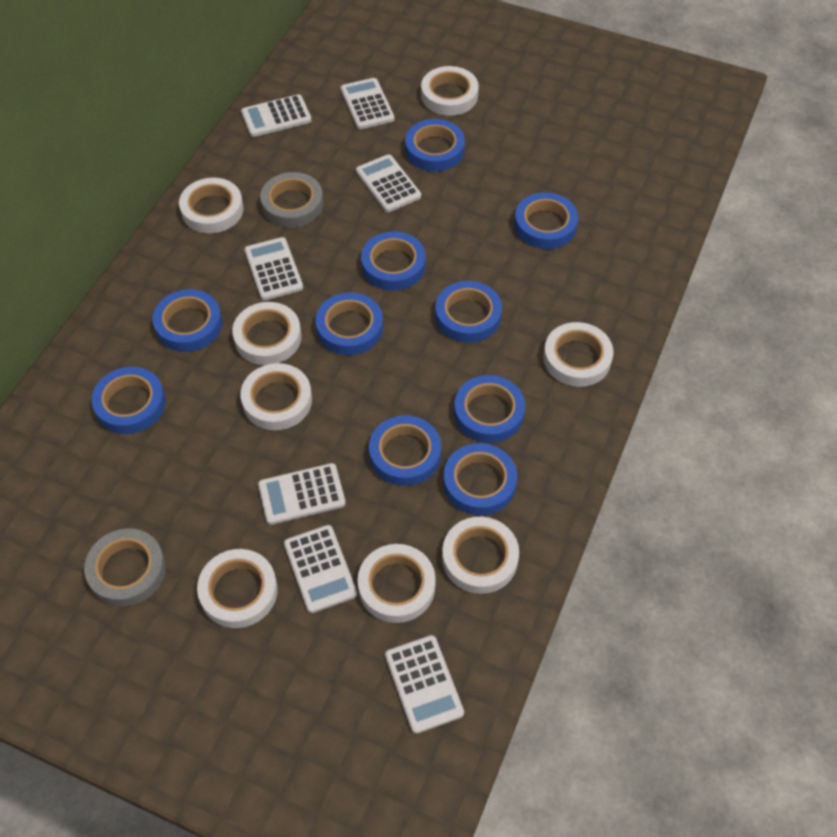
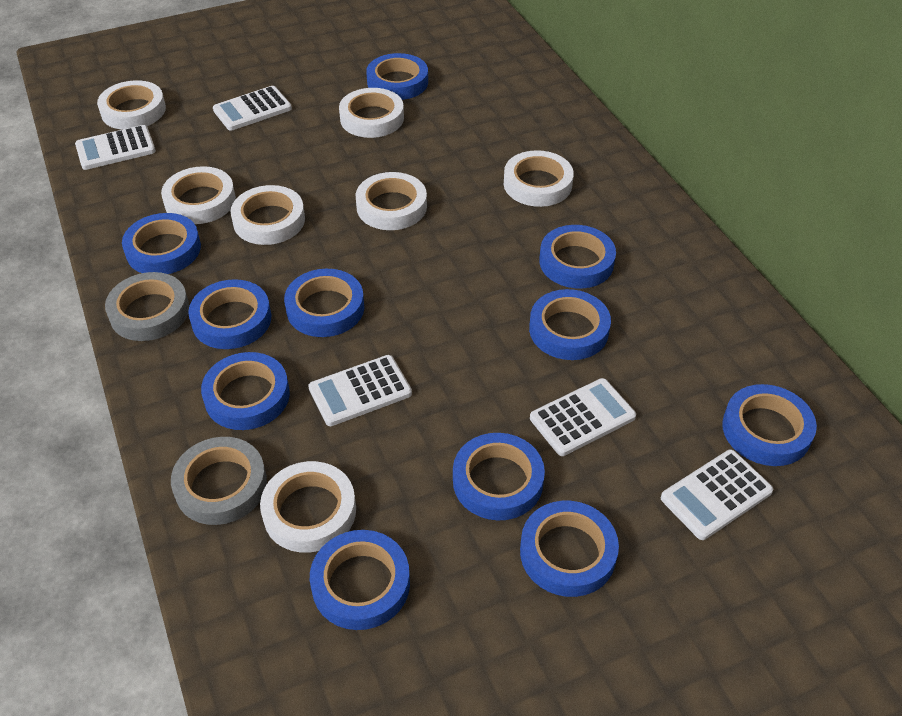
blue tape: [91,367,166,434] [153,289,222,352] [316,293,383,355] [361,231,426,291] [369,415,441,486] [405,119,465,171] [435,281,502,343] [443,443,517,515] [454,375,525,443] [514,192,578,249] = 10 -> [122,213,201,274] [188,279,271,349] [201,352,290,430] [284,269,364,337] [310,530,410,630] [366,53,428,100] [453,433,545,520] [520,501,619,597] [529,289,611,360] [539,225,616,288] [722,384,817,466] = 11
white calculator: [241,94,312,137] [244,237,303,300] [258,463,346,525] [284,525,357,613] [341,78,395,129] [356,154,421,212] [385,635,464,734] = 7 -> [75,125,156,170] [213,86,292,131] [308,355,412,426] [530,378,636,456] [661,450,773,540] = 5
white tape: [179,178,243,233] [197,549,278,628] [232,302,302,365] [241,363,312,430] [358,544,436,623] [421,66,479,116] [442,517,519,594] [543,322,614,387] = 8 -> [97,80,166,130] [161,166,236,224] [231,185,305,245] [260,461,356,553] [339,88,404,138] [356,172,427,230] [504,150,574,207] = 7

